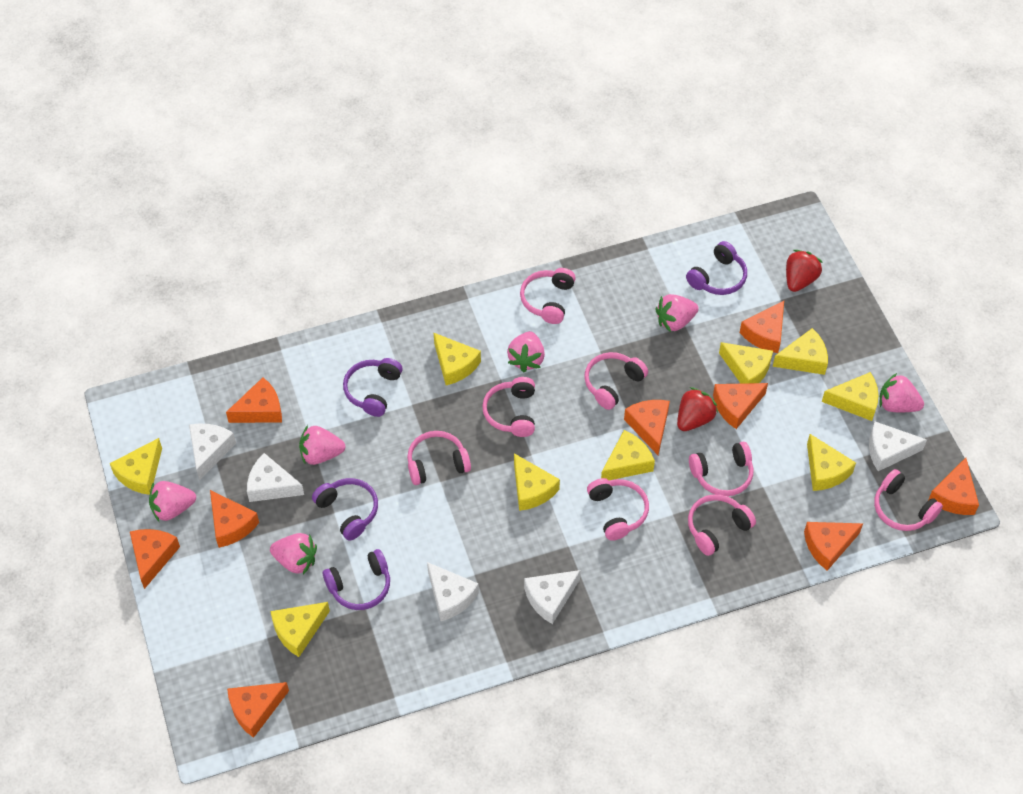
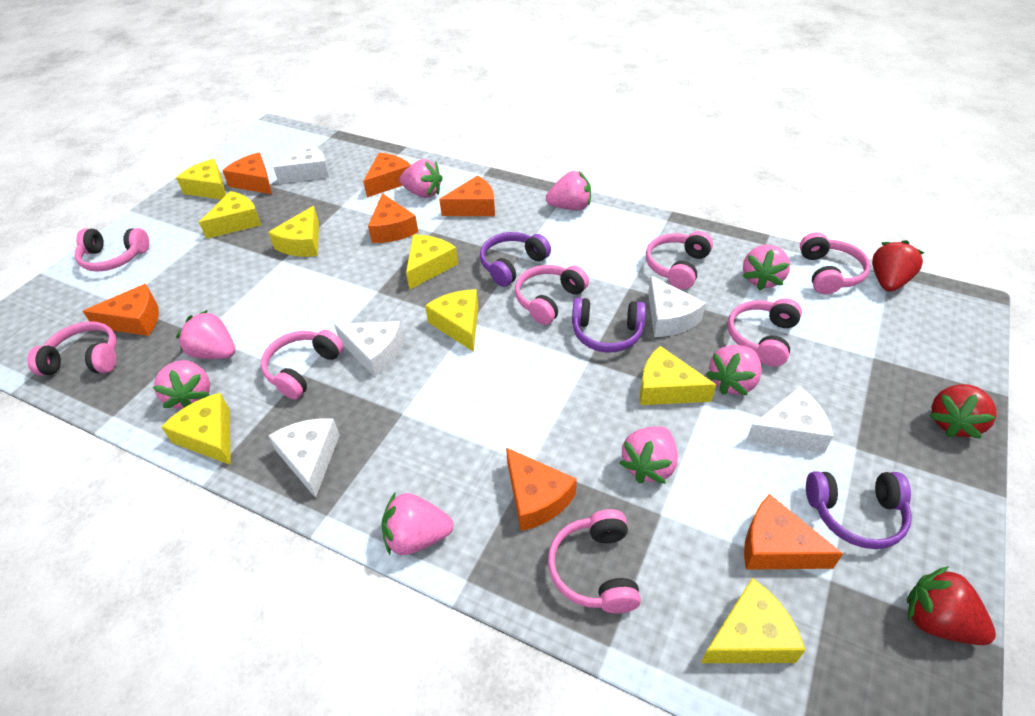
orange cheese: [130,529,180,589] [210,490,259,548] [226,377,282,423] [227,682,289,738] [624,400,670,455] [713,383,768,429] [740,301,784,353] [804,522,863,571] [928,458,979,515] = 9 -> [83,284,159,336] [222,152,272,194] [363,153,411,197] [368,193,418,243] [439,175,495,216] [506,447,577,531] [744,494,843,570] = 7
pink strawberry: [149,481,196,521] [270,533,317,575] [299,425,345,465] [507,331,545,372] [655,294,699,332] [879,373,924,412] = 6 -> [153,360,210,409] [176,310,235,359] [381,493,454,555] [399,159,443,198] [546,171,591,210] [619,426,678,484] [706,345,762,395] [743,245,790,291] = 8
purple headphones: [312,478,378,540] [323,549,390,610] [343,358,403,417] [686,241,747,295] = 4 -> [480,232,551,287] [572,297,646,352] [806,471,912,549] = 3
red strawberry: [677,387,718,431] [786,250,823,292] = 2 -> [872,240,924,292] [907,566,996,645] [929,384,996,439] = 3
yellow cheese: [110,438,162,495] [270,602,330,657] [434,333,481,385] [514,453,560,511] [601,430,655,480] [719,342,773,384] [773,328,828,375] [807,434,856,491] [822,372,878,421] = 9 -> [161,393,231,465] [176,159,226,200] [199,191,261,239] [268,206,319,257] [406,235,458,290] [425,289,478,352] [640,346,716,405] [701,578,805,663] = 8

